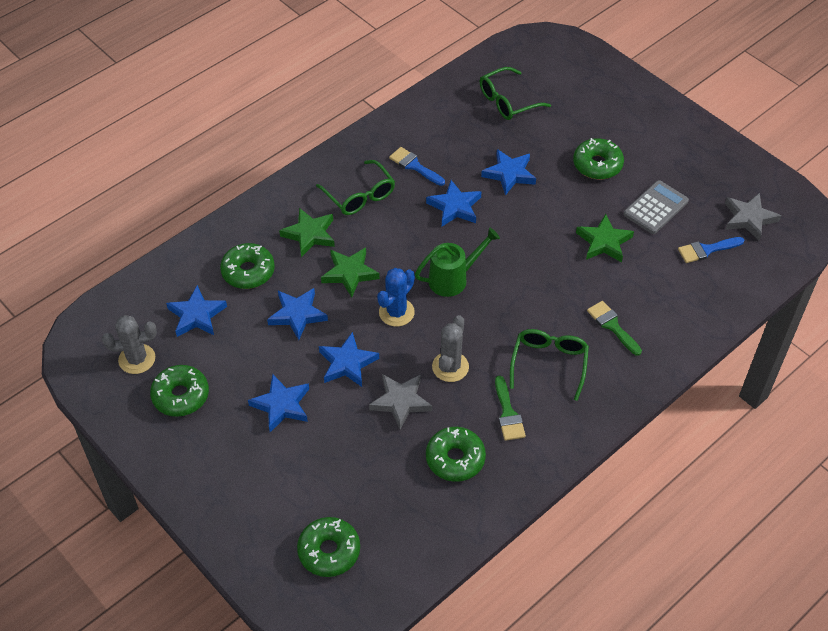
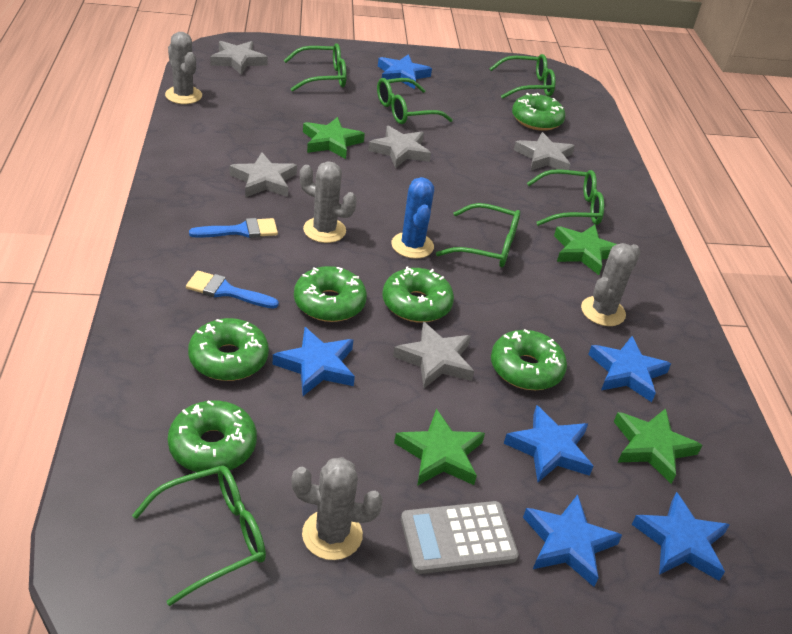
green brush: [495,376,526,441] [587,301,642,356] = 2 -> none = 0
green donut: [150,365,209,417] [220,243,275,289] [297,517,360,577] [426,427,486,482] [573,138,624,179] = 5 -> [168,401,257,474] [188,318,269,381] [294,266,367,322] [382,266,454,323] [491,329,567,390] [512,93,566,131] = 6
green glasses: [316,160,395,215] [480,67,551,120] [510,329,589,401] = 3 -> [132,466,266,606] [284,43,347,92] [377,78,453,124] [436,203,520,267] [489,54,556,99] [527,169,604,226] = 6
green star: [279,208,335,257] [321,248,380,297] [576,214,634,262] = 3 -> [303,117,365,159] [394,409,485,486] [554,225,616,275] [614,408,702,484] = 4
green watering can: [415,228,500,297] = 1 -> none = 0
grey cactus: [102,315,157,374] [432,315,469,382] = 2 -> [165,32,202,104] [292,457,383,560] [300,161,357,243] [581,243,640,326] = 4
grey star: [369,374,432,430] [725,193,781,241] = 2 -> [210,41,268,75] [230,152,297,197] [368,126,431,168] [393,322,474,388] [514,132,575,170] = 5

